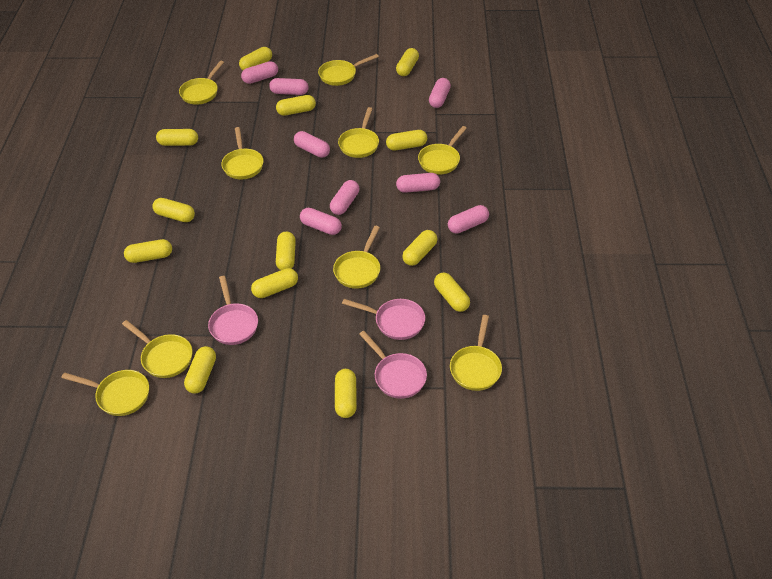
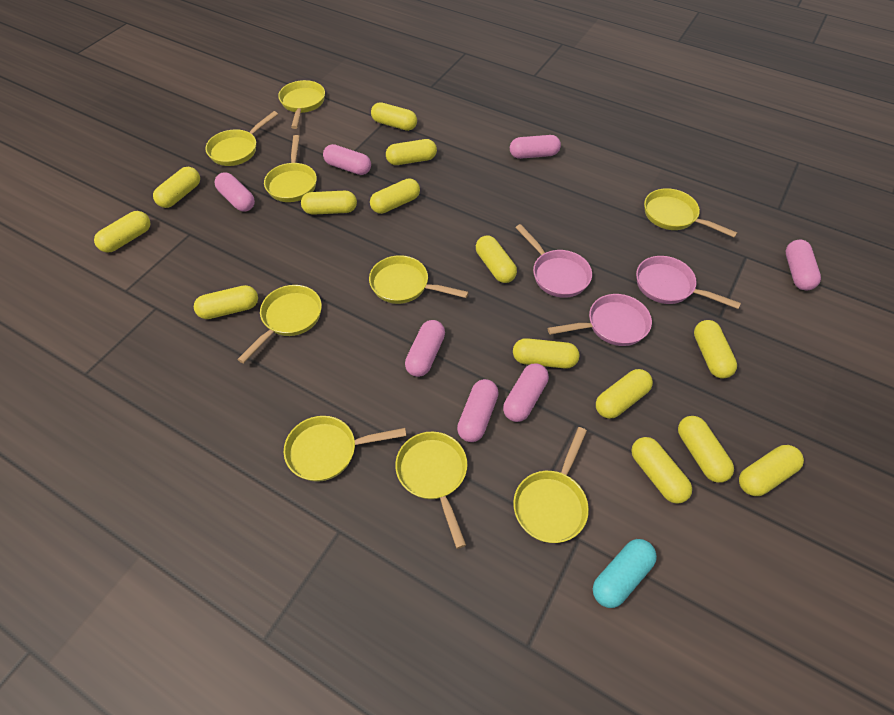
pink capsule: [241,61,278,84] [269,78,308,95] [294,131,330,158] [300,208,342,235] [330,180,359,215] [396,173,440,193] [429,78,451,108] [448,205,489,233] = 8 -> [215,172,255,212] [323,144,371,175] [405,320,445,377] [457,379,499,442] [503,363,549,422] [510,135,561,159] [786,240,821,291] = 7
turquoise capsule: none = 0 -> [593,539,657,608] = 1
yellow capsule: [124,239,172,263] [152,198,195,222] [156,129,198,146] [184,346,216,394] [239,47,272,70] [251,268,298,298] [276,95,316,116] [276,232,296,270] [335,369,357,418] [386,130,427,150] [396,48,419,76] [402,230,437,266] [434,273,470,312] = 13 -> [94,211,150,253] [153,167,200,208] [194,285,258,319] [301,191,357,215] [370,178,420,214] [371,102,417,131] [386,139,437,165] [476,236,517,283] [513,338,579,369] [596,369,653,419] [631,437,692,504] [678,416,734,483] [694,320,737,379] [739,445,804,496] = 14

